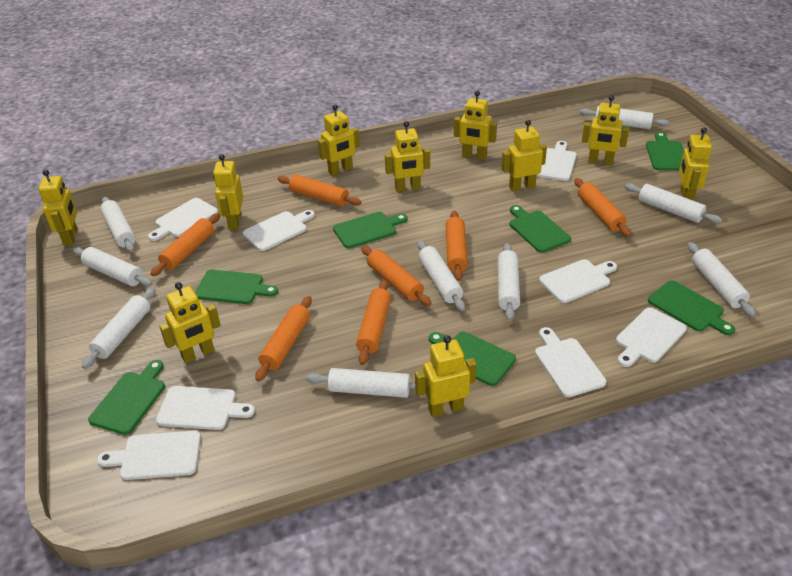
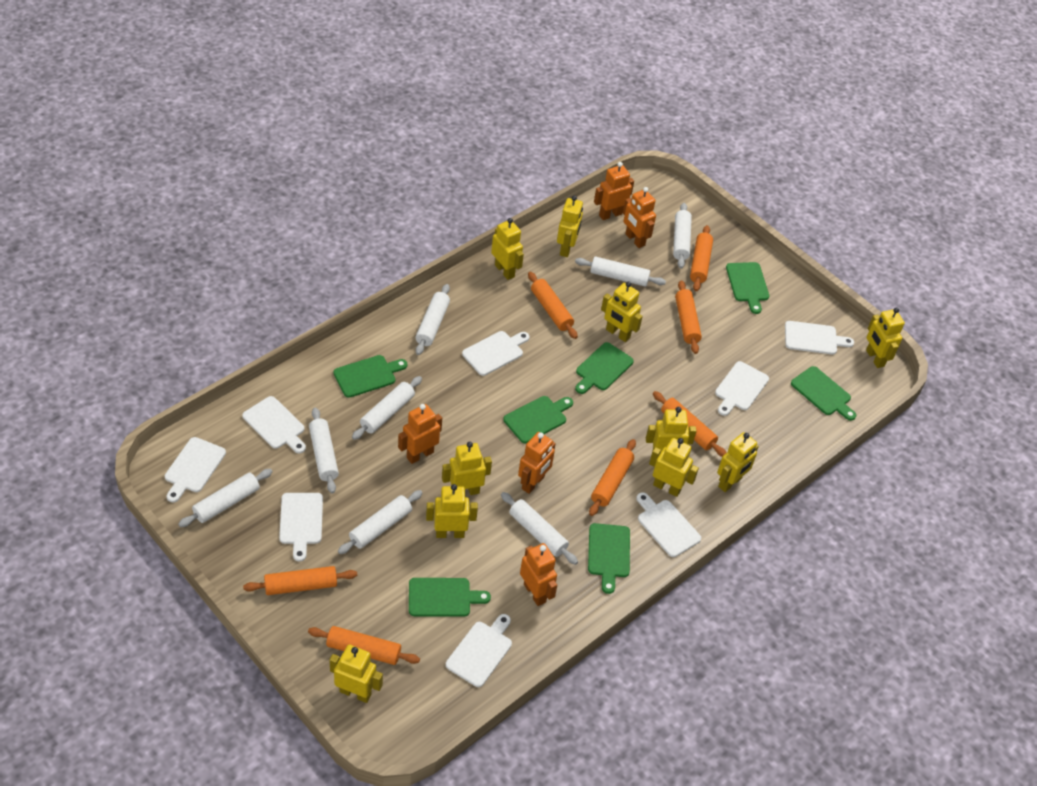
orange robot: none = 0 -> [398,404,442,464] [518,432,556,494] [520,543,557,606] [594,162,634,220] [623,187,656,248] = 5
white rolling pin: [73,247,153,286] [82,287,156,369] [100,197,136,252] [306,368,415,398] [417,240,465,311] [498,243,520,321] [580,106,670,129] [625,183,722,224] [688,242,756,317] = 9 -> [178,469,273,527] [309,408,339,493] [338,490,422,554] [352,376,422,440] [415,284,450,355] [501,492,578,565] [575,257,666,287] [673,203,692,269] = 8

